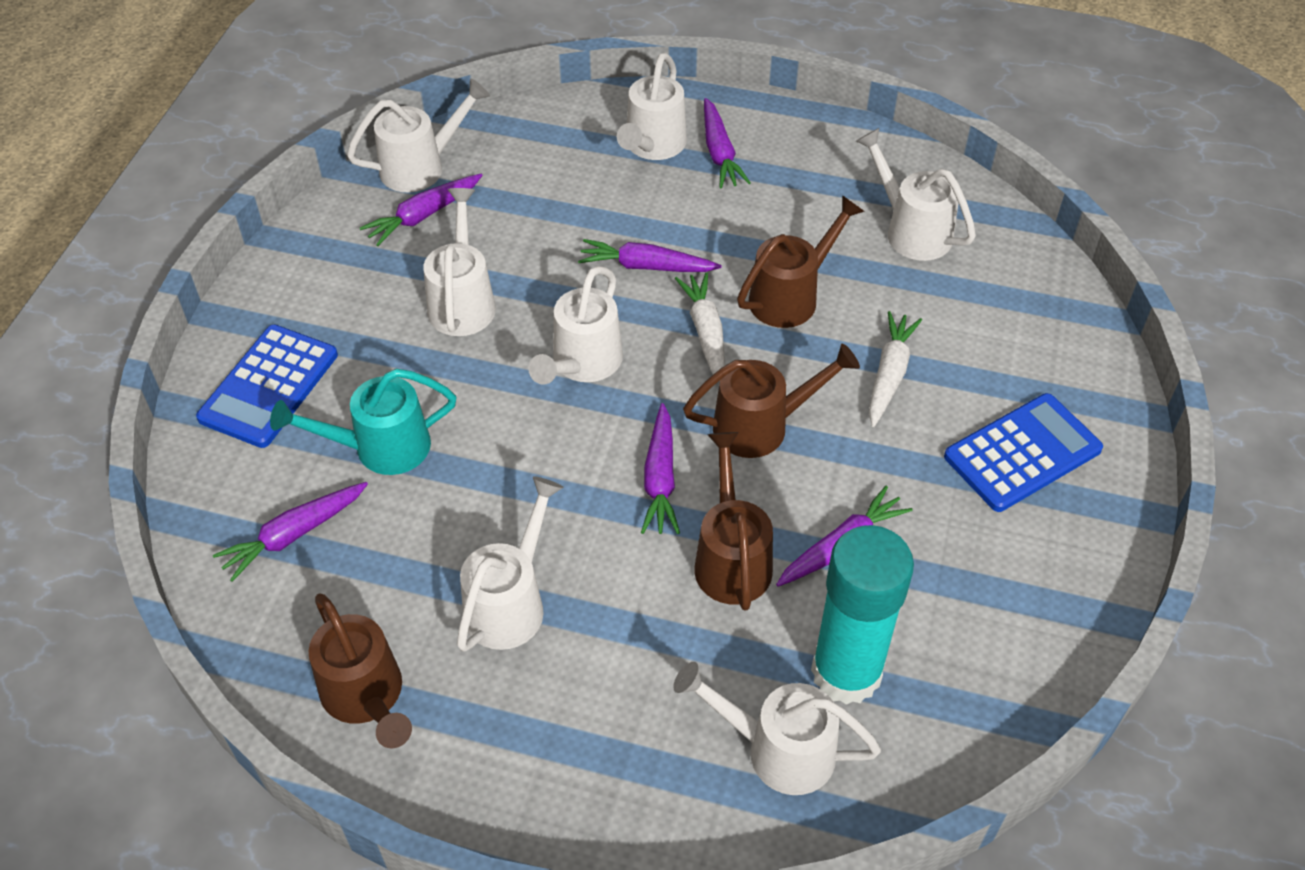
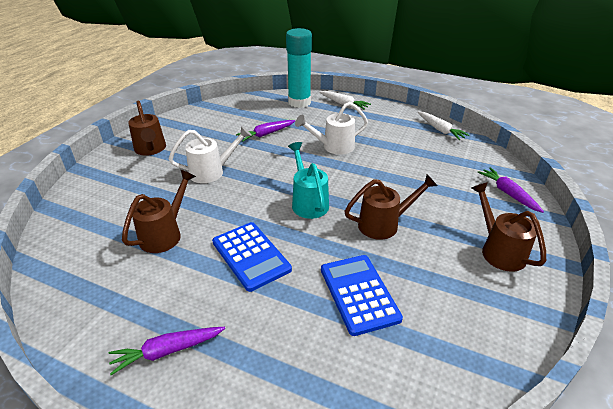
purple carrot: [213,482,368,582] [360,174,483,246] [578,239,722,272] [641,403,680,534] [704,98,751,188] [776,486,913,587] = 6 -> [109,327,225,375] [236,120,295,141] [477,167,544,213] = 3
white watering can: [347,79,490,192] [423,188,496,336] [457,476,563,652] [528,266,623,385] [617,53,687,160] [673,662,881,795] [856,128,976,261] = 7 -> [169,126,252,183] [295,102,368,155] = 2

